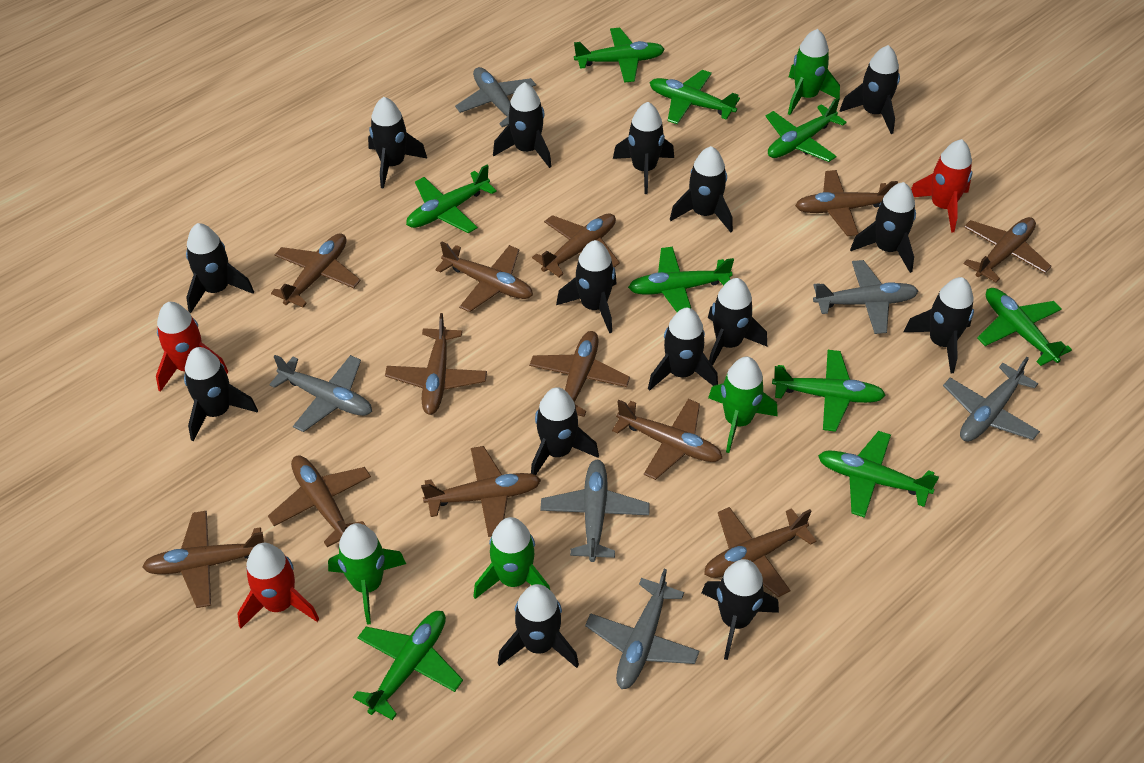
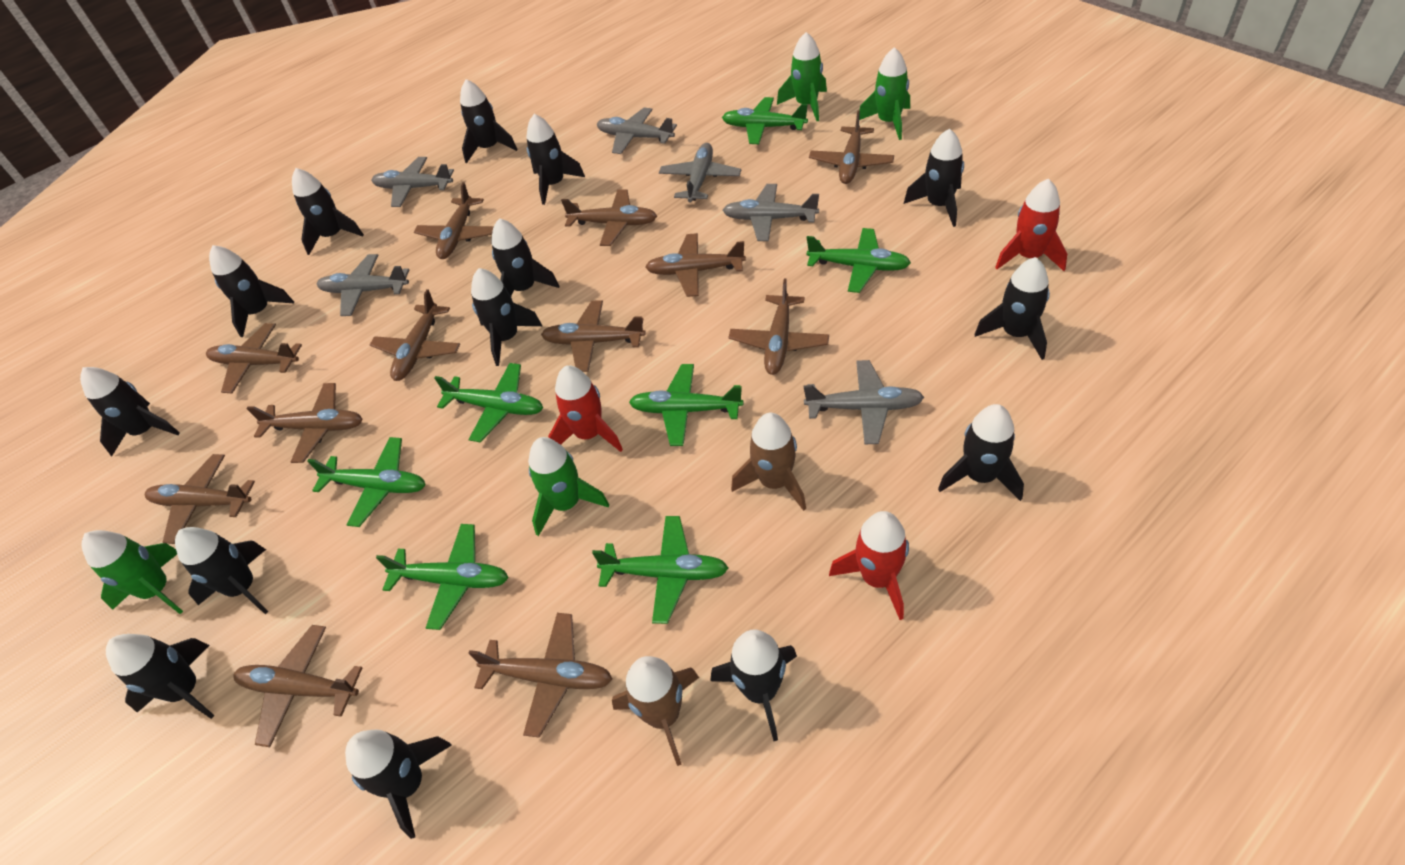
black rocket: [184,347,258,441] [186,223,254,313] [368,97,427,189] [493,82,552,168] [498,584,579,668] [531,387,599,475] [556,240,617,333] [613,102,674,194] [648,308,718,391] [670,146,733,233] [701,559,779,660] [708,278,767,366] [840,45,900,134] [850,182,916,273] [904,277,974,373] = 15 -> [80,367,180,456] [106,634,215,719] [175,527,269,614] [209,245,294,337] [292,168,364,255] [345,729,452,839] [460,79,517,163] [471,268,542,366] [491,218,559,296] [526,114,585,205] [710,629,797,741] [904,128,964,227] [938,404,1024,501] [974,257,1050,360] = 14
brown rocket: none = 0 -> [612,656,699,766] [731,413,806,511] = 2
green plane: [353,611,463,720] [406,165,497,233] [574,28,665,83] [628,247,734,312] [649,70,740,124] [765,97,847,162] [772,350,886,432] [818,431,939,518] [977,288,1072,366] = 9 -> [307,437,426,527] [376,524,509,630] [435,363,543,443] [592,516,728,624] [629,364,744,446] [722,97,808,144] [807,228,911,293] = 7

